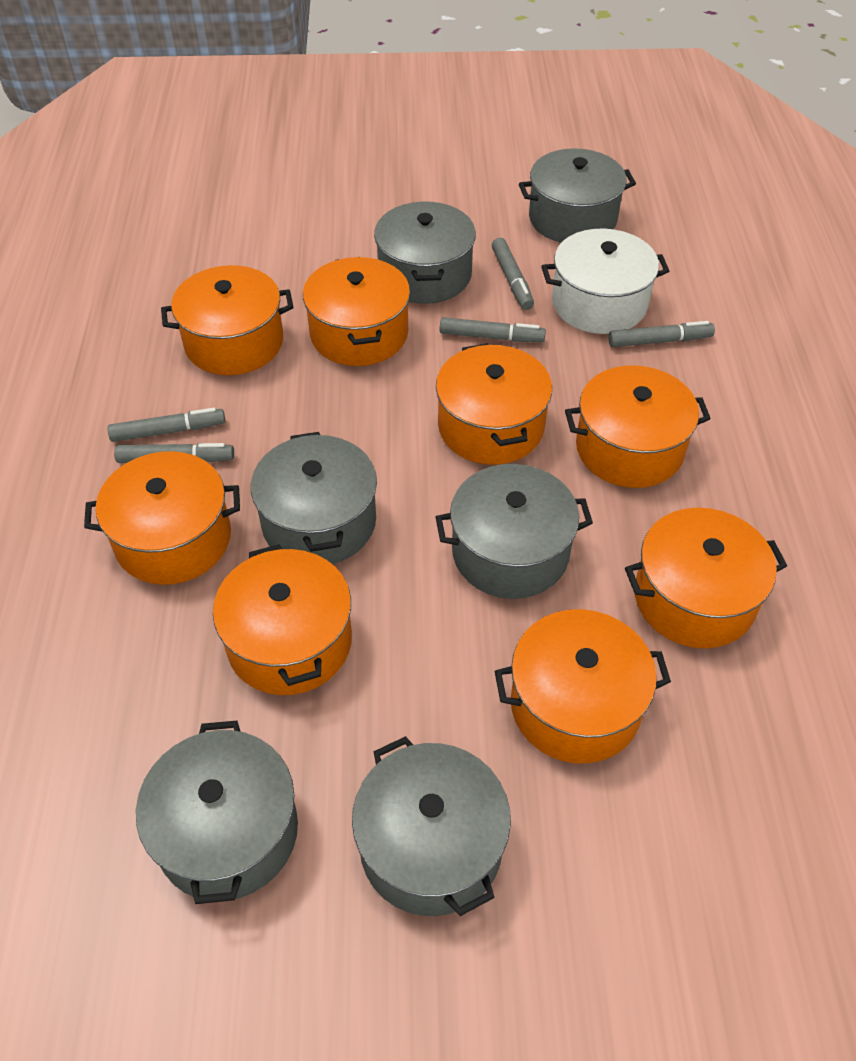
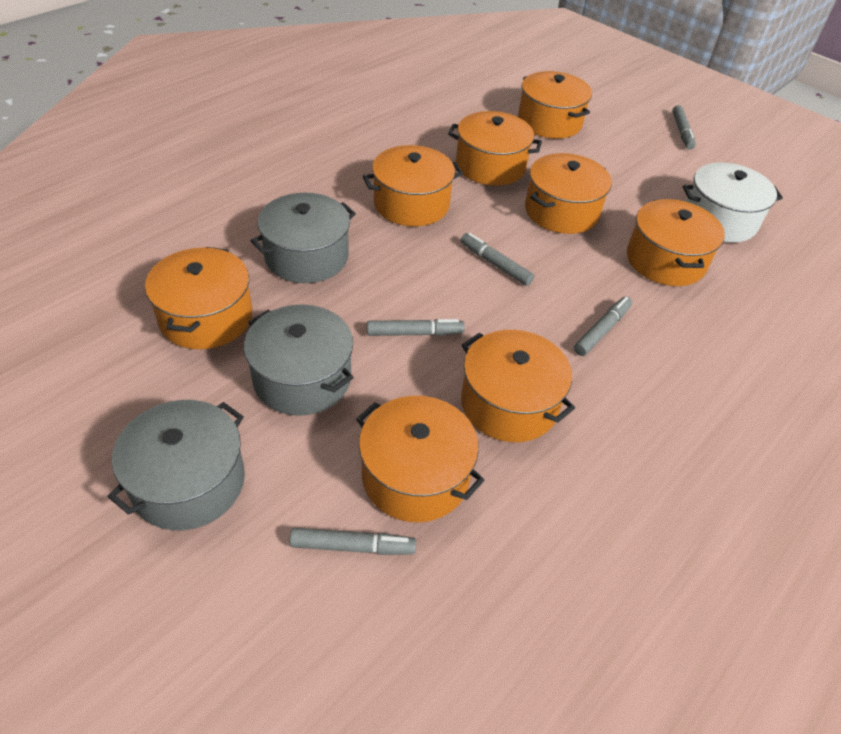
grey pot: [136,721,298,904] [251,432,377,564] [352,736,511,916] [374,201,476,304] [436,464,593,599] [519,148,636,243] = 6 -> [108,400,245,531] [244,304,354,416] [251,193,356,283] = 3

